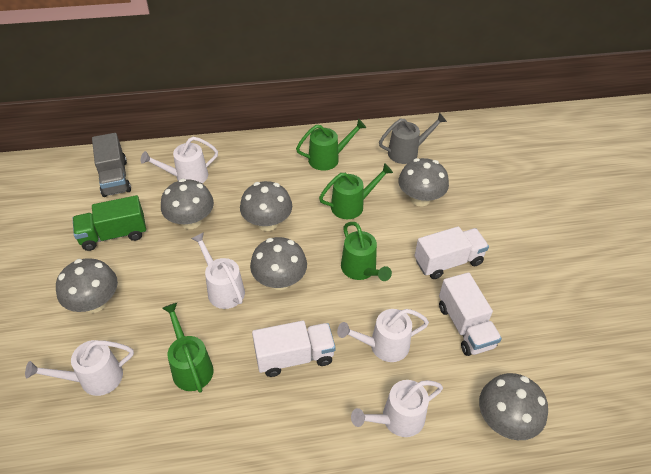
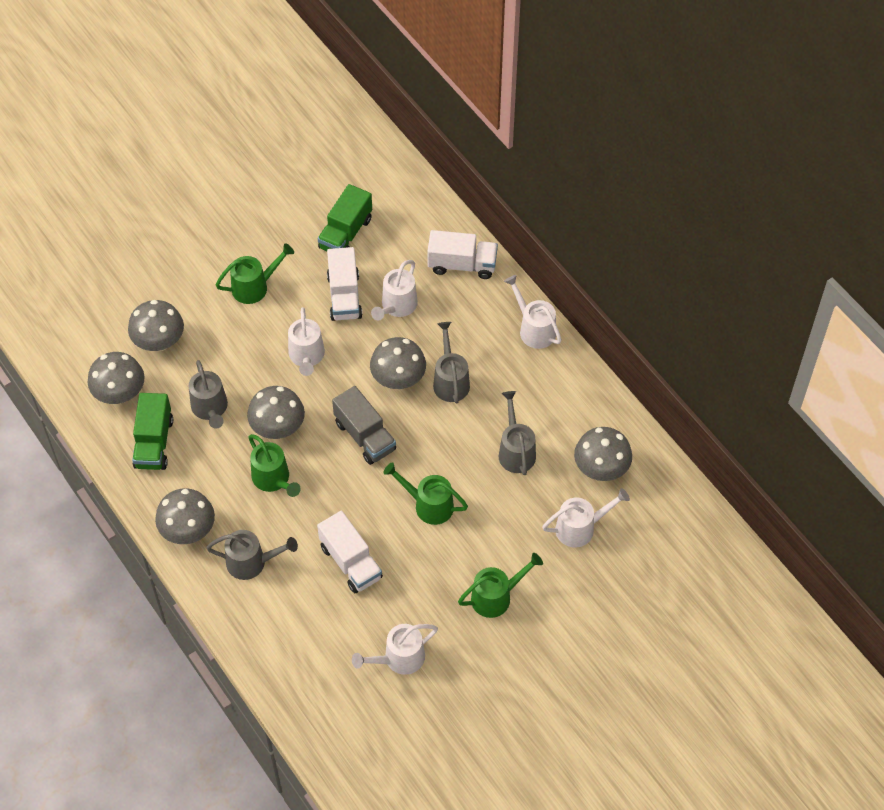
green truck: [73,195,146,251] = 1 -> [132,393,173,470] [318,184,372,251] = 2
grey watering can: [379,113,447,164] = 1 -> [189,360,228,429] [206,530,298,580] [433,322,470,403] [499,391,536,475] = 4

